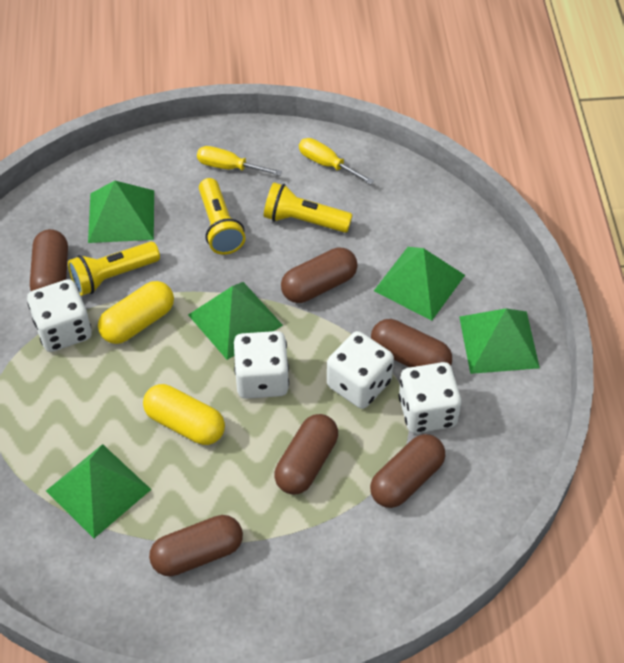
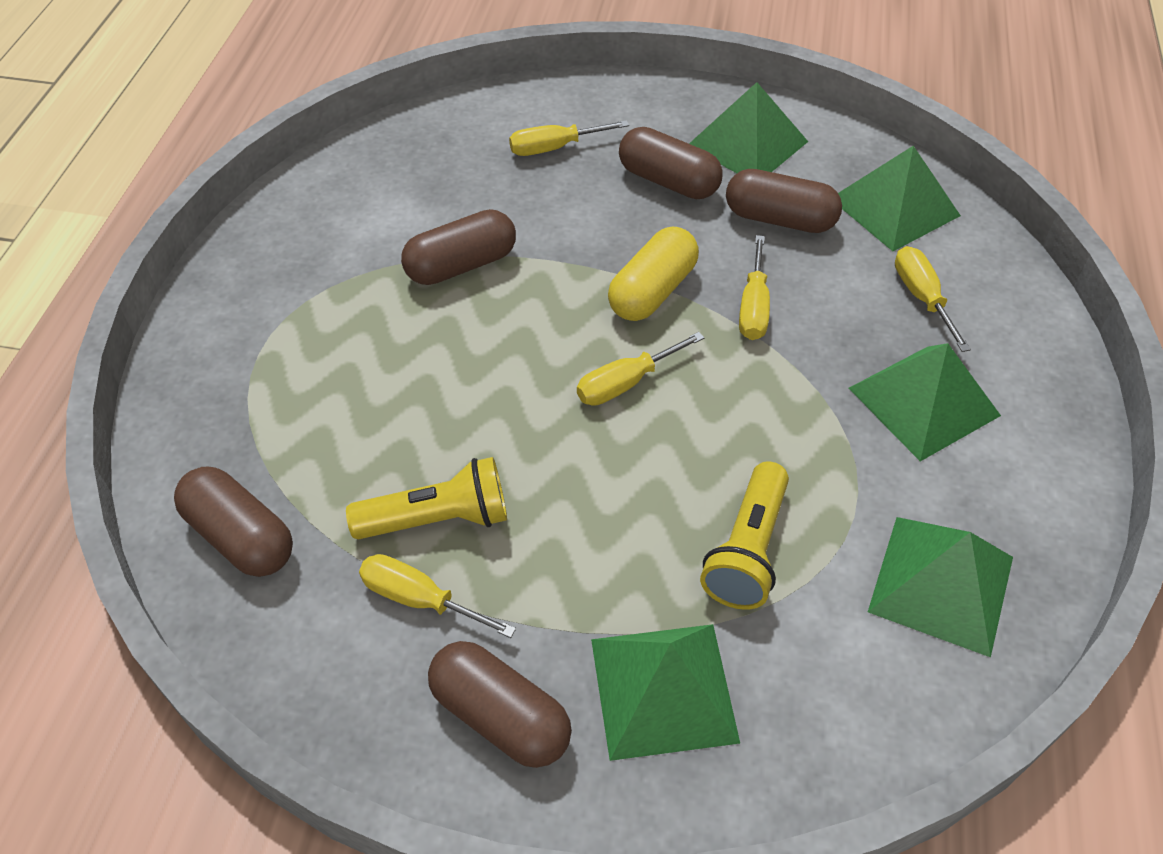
brown capsule: [30,229,68,291] [149,515,243,576] [274,414,338,495] [281,247,358,303] [370,434,445,508] [371,319,452,367] = 6 -> [174,467,293,577] [401,209,516,285] [428,641,572,768] [619,127,723,199] [726,169,842,233] = 5
white dice: [27,279,92,352] [234,331,289,399] [327,331,394,409] [399,362,461,433] = 4 -> none = 0
yellow capsule: [98,281,174,344] [143,384,225,445] = 2 -> [608,227,699,321] = 1
yellow flashlight: [68,242,160,296] [199,178,245,255] [264,182,353,233] = 3 -> [346,457,507,539] [700,461,789,610] = 2
yellow screwdriver: [197,146,282,176] [299,138,374,185] = 2 -> [359,554,516,638] [509,120,629,156] [577,332,704,406] [739,235,770,340] [895,246,971,352] = 5

